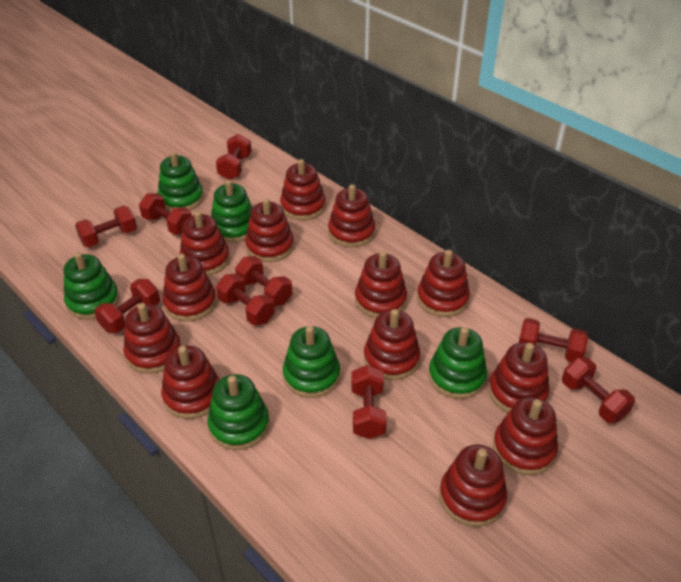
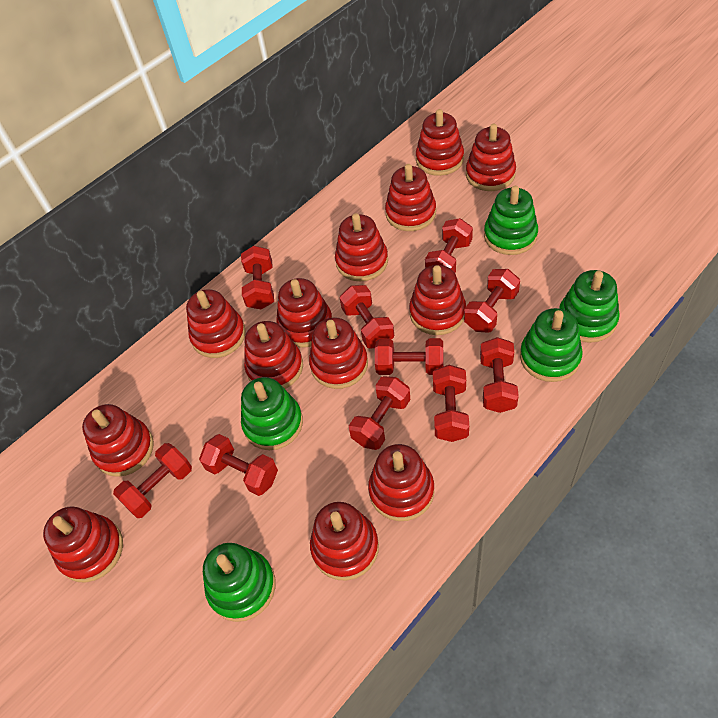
green stacking toy: [64,252,119,320] [158,151,204,211] [208,374,269,450] [211,180,253,242] [283,326,340,398] [428,327,487,399] = 6 -> [203,543,276,622] [241,377,303,450] [484,186,538,255] [520,308,583,382] [559,270,620,343] = 5
red dumbbell: [75,206,137,247] [94,279,160,333] [139,193,192,235] [216,134,252,180] [216,273,275,326] [235,256,293,306] [351,365,387,439] [519,318,588,362] [562,357,635,423] = 9 -> [113,443,192,518] [199,434,278,496] [241,246,274,309] [339,285,394,349] [349,376,410,450] [375,338,443,375] [425,218,473,273] [433,365,469,442] [464,269,520,333] [480,337,519,413] = 10

